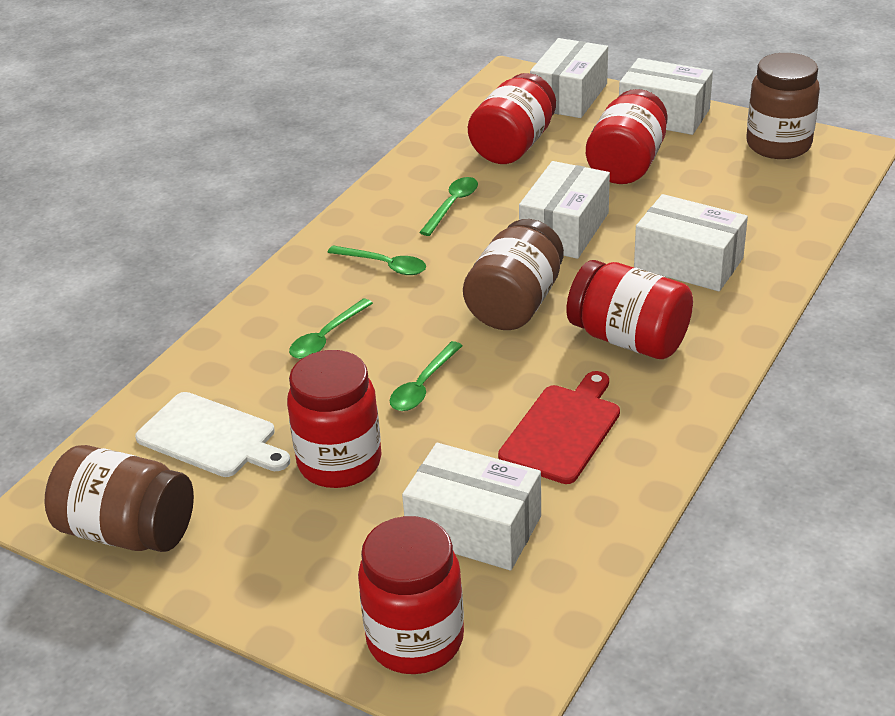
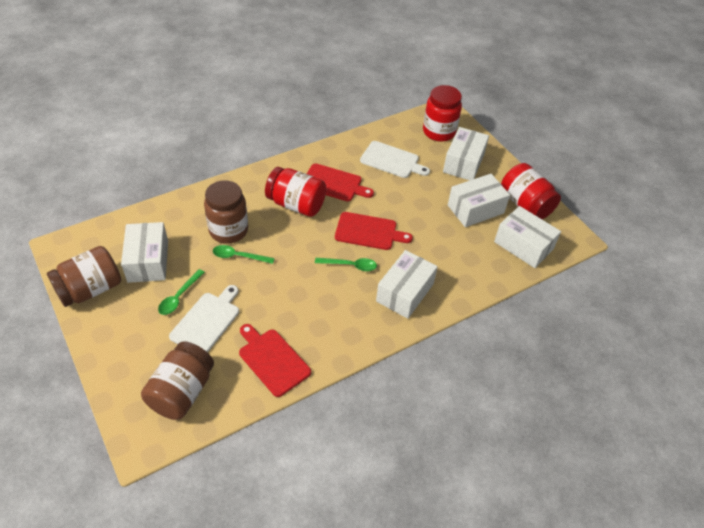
green spoon: [289,298,373,359] [327,245,426,275] [389,341,463,411] [419,177,478,236] = 4 -> [158,269,205,315] [213,245,275,264] [315,258,377,271] = 3
red cutting board: [498,371,620,484] = 1 -> [239,324,311,397] [307,163,374,201] [335,212,413,250] = 3
red jar: [287,350,382,488] [358,516,464,674] [468,73,556,164] [566,260,693,359] [586,89,668,184] = 5 -> [265,167,326,217] [423,85,462,142] [501,163,561,219] = 3
white cutting board: [135,392,290,477] = 1 -> [169,285,239,353] [360,141,430,178] = 2

